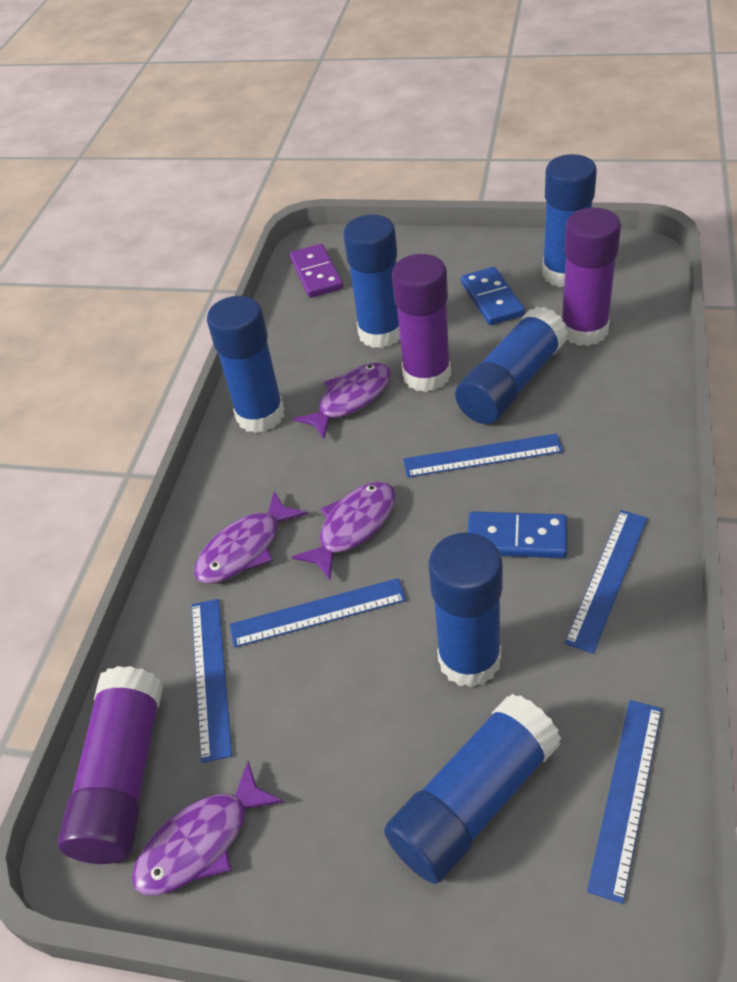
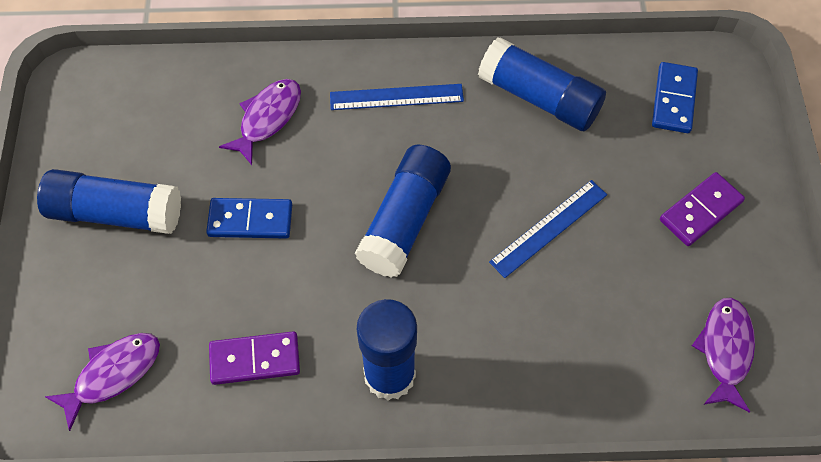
blue glue stick: [207,296,284,433] [343,215,400,348] [384,694,561,884] [428,533,503,688] [455,306,568,424] [542,154,597,287] = 6 -> [37,169,181,234] [355,145,451,278] [357,299,417,400] [478,37,606,131] = 4
blue ruler: [191,599,232,763] [230,578,406,648] [403,433,563,478] [565,510,648,654] [587,700,662,904] = 5 -> [330,84,464,110] [489,180,607,278] = 2
purple domino: [290,244,343,298] = 1 -> [209,331,300,385] [660,172,745,246] = 2
purple fish: [132,761,284,896] [194,491,307,584] [292,481,395,580] [293,363,391,439] = 4 -> [44,333,160,431] [219,79,301,165] [692,297,755,413] = 3
purple glue stick: [57,666,163,864] [392,254,451,392] [562,208,621,346] = 3 -> none = 0

